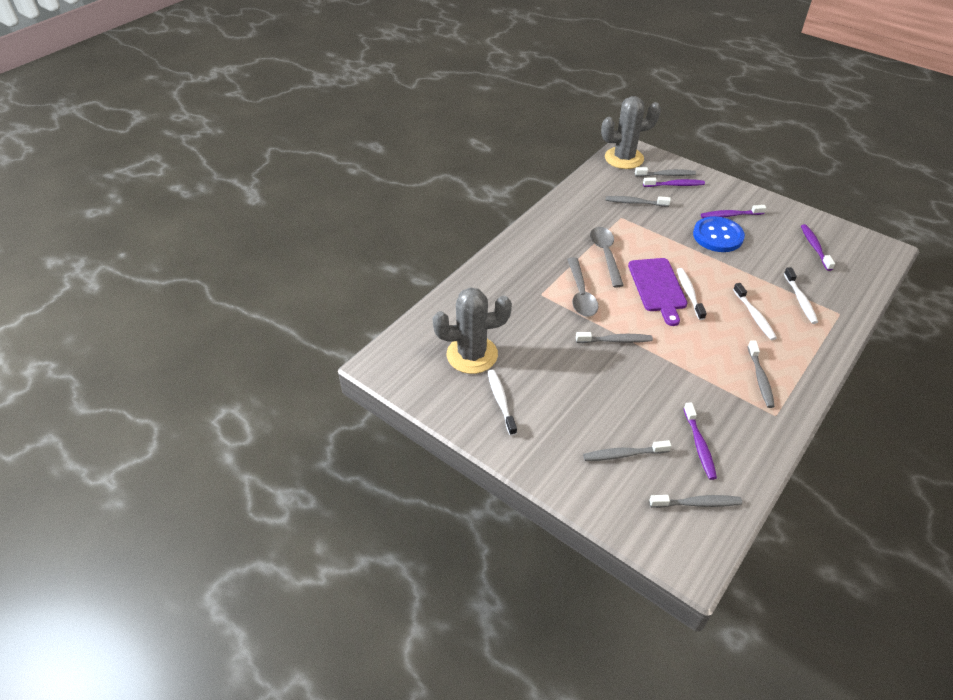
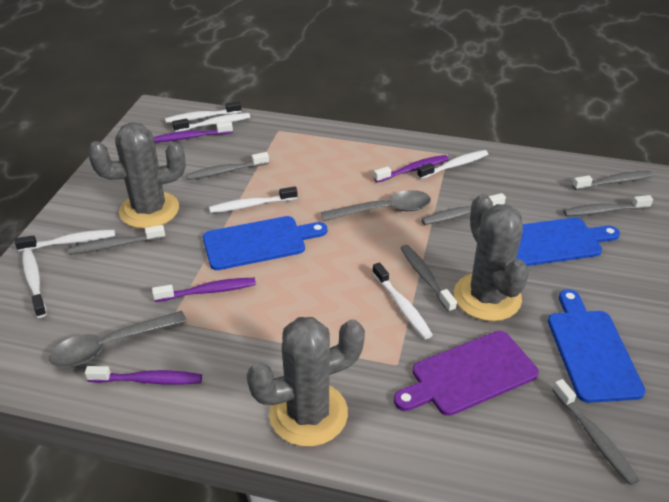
blue button: [693,216,745,252] = 1 -> none = 0
blue cutting board: none = 0 -> [203,216,327,270] [516,218,620,266] [548,289,646,403] = 3
grey cactus: [432,287,512,374] [601,96,661,169] = 2 -> [88,122,186,229] [246,317,365,447] [454,194,529,321] = 3
grey toothbrush: [576,332,653,343] [583,440,672,461] [606,196,671,207] [635,167,696,177] [649,495,742,508] [748,340,775,408] = 6 -> [68,225,165,255] [186,152,269,180] [401,245,457,313] [421,193,506,225] [553,379,639,485] [563,195,653,216] [572,171,653,190] = 7
white toothbrush: [488,370,517,436] [677,268,707,320] [733,283,777,340] [784,267,818,324] = 4 -> [15,229,115,252] [22,250,47,318] [165,101,242,123] [172,113,250,132] [209,186,298,213] [372,262,433,339] [417,150,488,179] = 7

